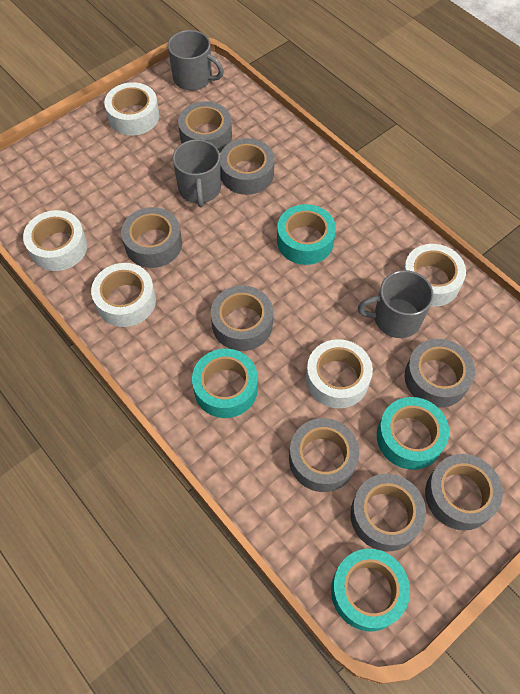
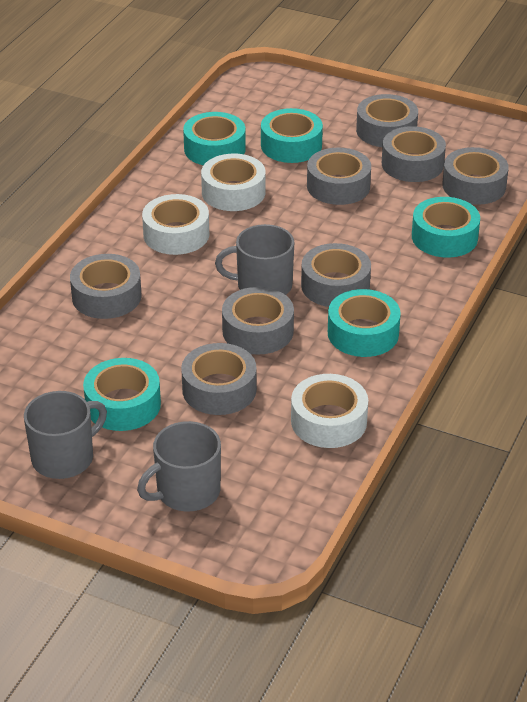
turquoise tape: [192,349,258,418] [277,204,336,265] [331,549,410,631] [377,397,449,470] = 4 -> [83,358,161,431] [183,112,246,165] [261,108,323,163] [328,289,401,357] [412,197,480,258] = 5
white tape: [23,210,87,271] [91,263,156,327] [104,82,159,136] [306,339,373,408] [403,244,466,307] = 5 -> [142,194,209,255] [201,154,265,211] [291,374,368,448] = 3

